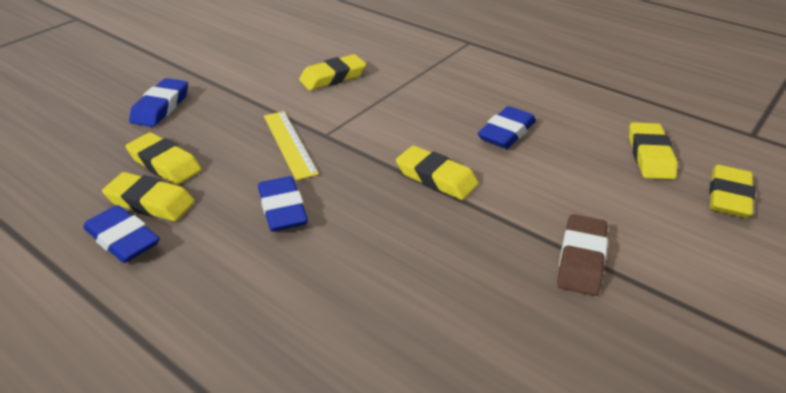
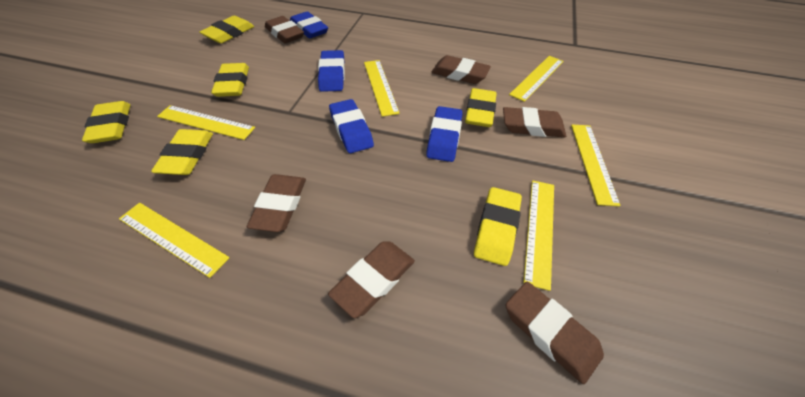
brown eraser: [557,214,608,296] = 1 -> [247,174,306,232] [265,16,304,43] [328,241,415,318] [431,55,491,84] [503,107,566,137] [505,282,604,384] = 6
yellow ruler: [264,111,319,180] = 1 -> [119,203,230,278] [157,105,255,140] [364,60,400,117] [509,56,564,102] [523,180,554,291] [571,124,621,206] = 6

